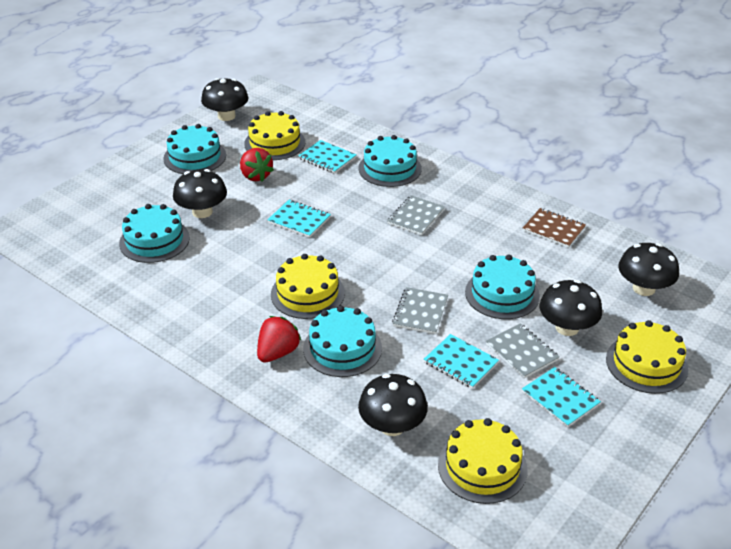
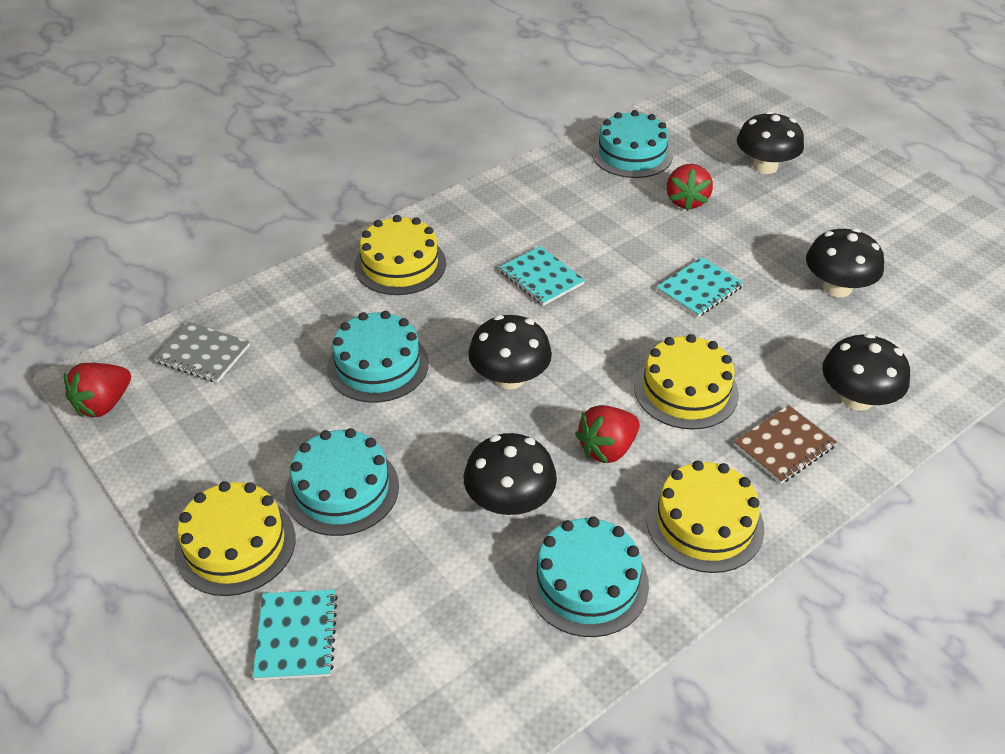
grey notebook: [387,195,445,235] [392,287,448,334] [486,323,560,378] = 3 -> [154,322,250,383] = 1
red strawberry: [240,148,274,182] [257,316,301,363] = 2 -> [64,363,131,417] [575,405,640,464] [667,164,713,211] = 3
turquoise cake: [119,204,190,263] [163,124,226,174] [303,306,382,377] [359,135,422,187] [465,254,540,319] = 5 -> [285,428,399,536] [327,311,429,402] [526,516,649,637] [592,110,673,178] = 4
turquoise notebook: [267,200,331,238] [298,140,357,174] [424,334,499,389] [522,367,601,427] = 4 -> [253,590,338,680] [499,246,585,306] [657,257,744,317] = 3

